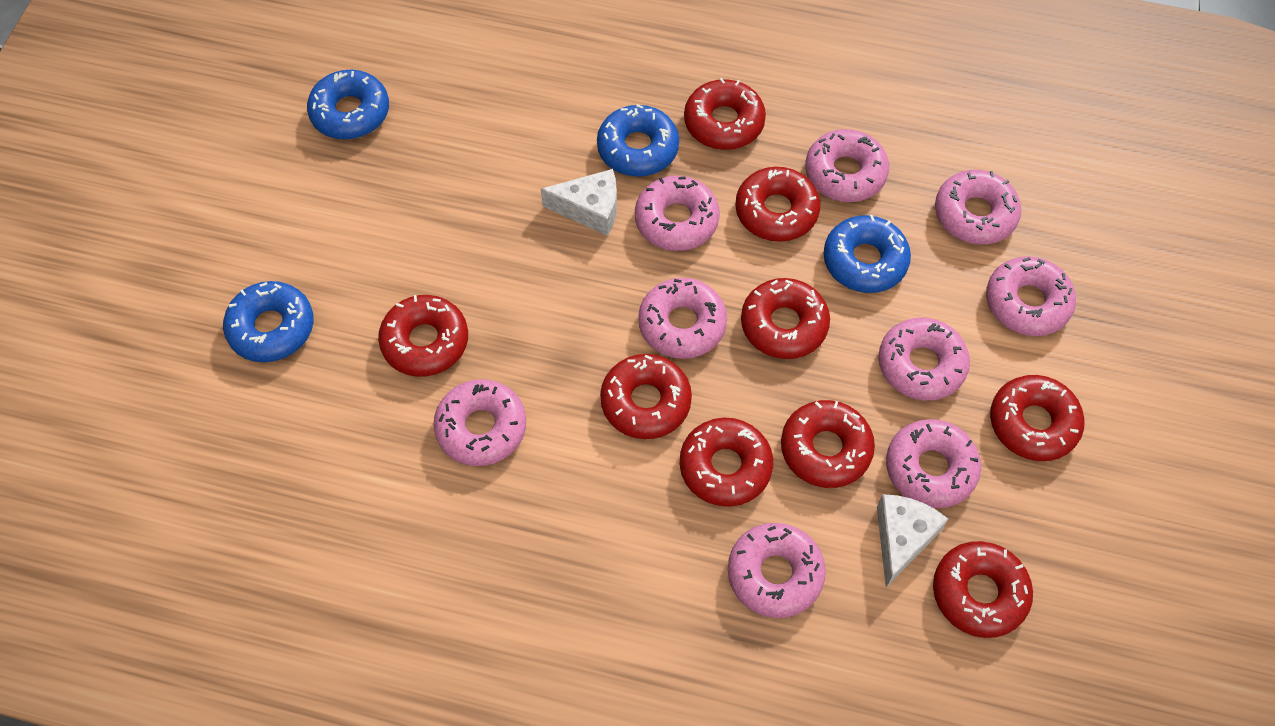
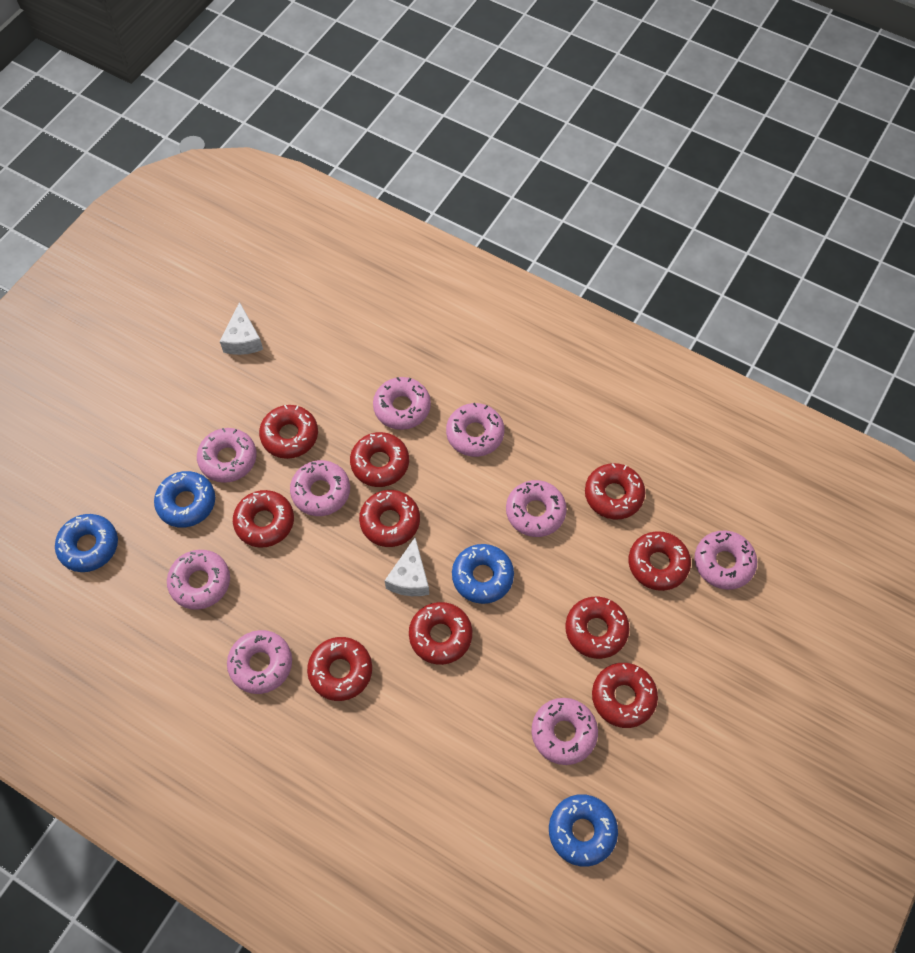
red donut: [378,295,468,377] [600,354,692,439] [680,418,773,507] [684,78,766,150] [735,167,820,242] [741,278,830,359] [781,400,875,488] [933,541,1033,638] [990,375,1085,461] = 9 -> [233,490,294,548] [259,405,318,459] [307,637,372,701] [350,432,409,487] [359,490,420,547] [409,602,472,665] [565,597,630,659] [585,463,645,519] [592,663,658,728] [629,531,691,591] = 10

